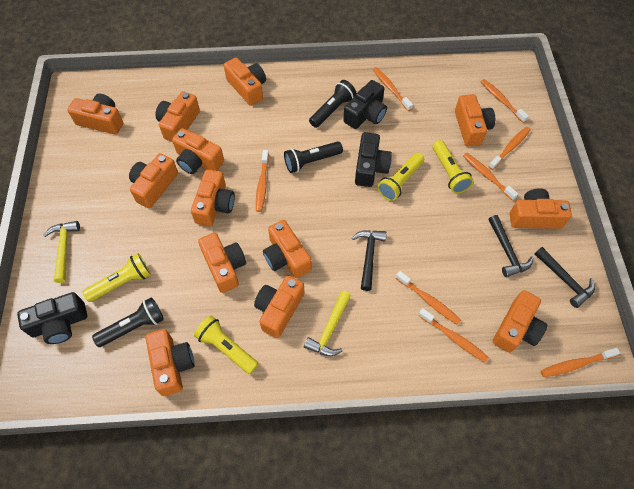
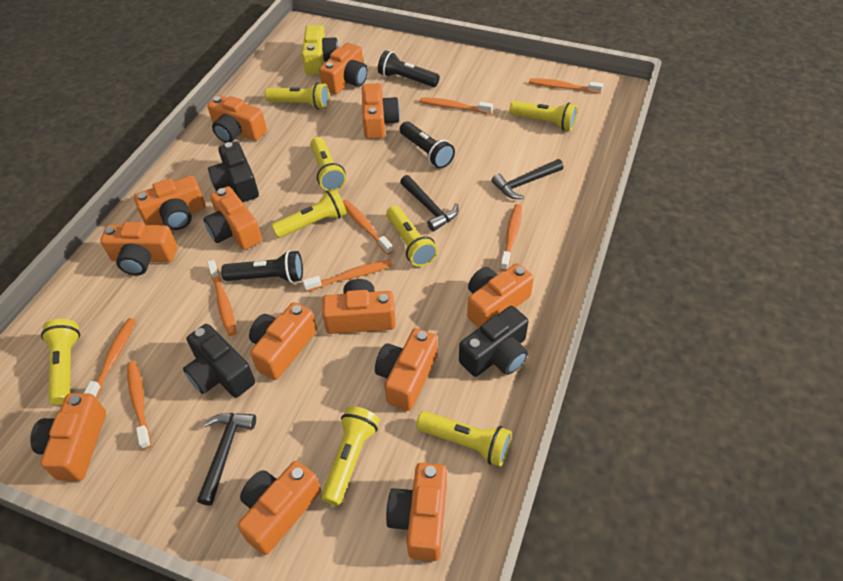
yellow camera: none = 0 -> [302,25,339,75] = 1
yellow flashlight: [82,253,151,302] [194,316,259,374] [377,153,424,201] [433,140,474,194] = 4 -> [41,319,80,405] [265,82,329,110] [271,189,347,238] [310,137,346,191] [321,406,379,506] [386,205,438,267] [416,411,511,466] [509,101,577,131] = 8
yellow hammer: [44,221,80,283] [304,291,351,356] = 2 -> none = 0

